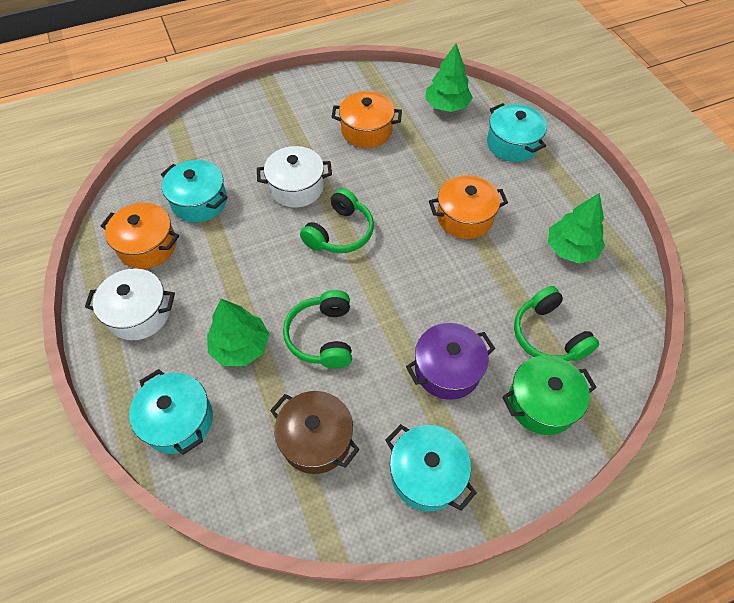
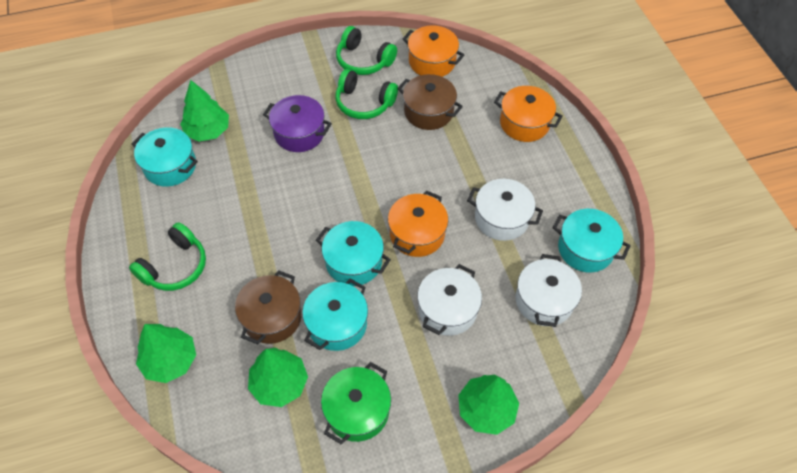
brown pot: [270,391,360,474] = 1 -> [235,270,302,345] [397,74,463,130] = 2
green tree: [207,299,269,366] [425,44,473,112] [548,193,605,264] = 3 -> [136,324,196,383] [180,80,229,142] [248,348,308,407] [458,374,519,435] = 4
white pot: [85,268,175,340] [257,146,332,208] = 2 -> [417,264,482,336] [467,179,543,241] [516,254,582,327] = 3

